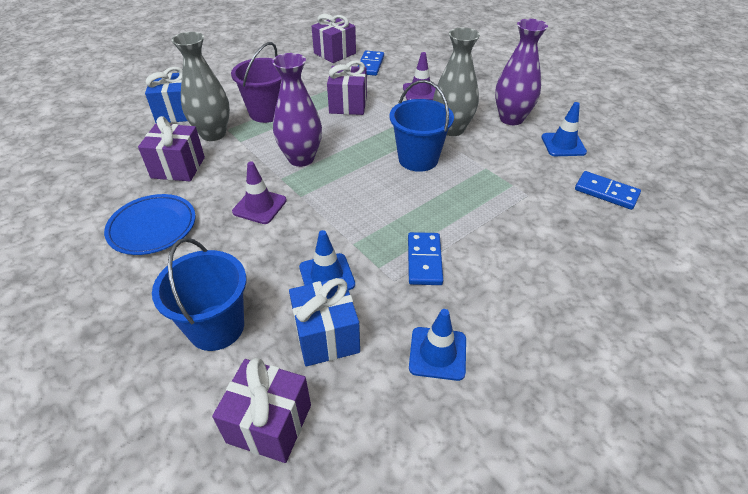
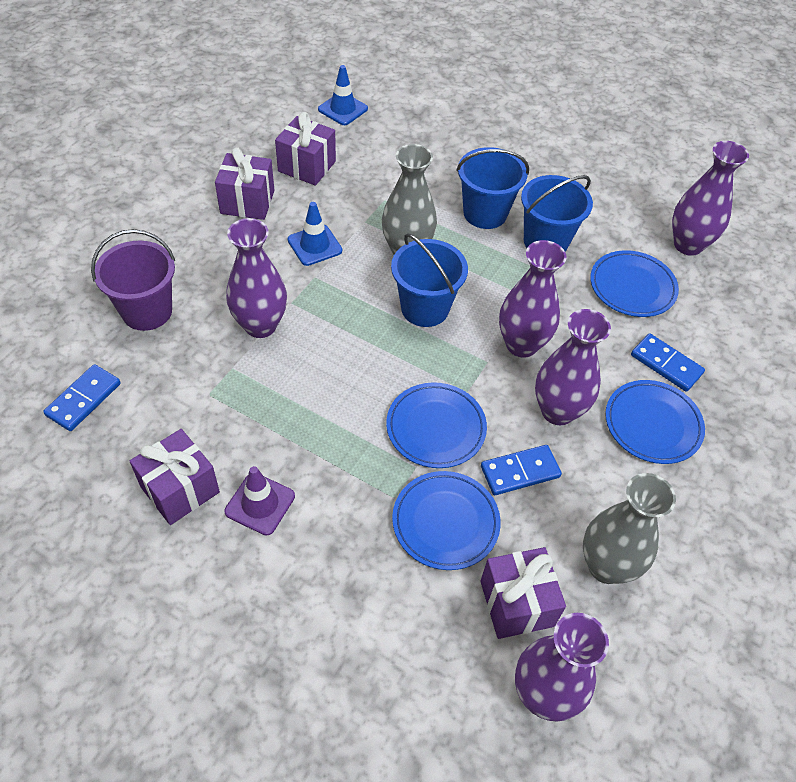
blue bucket: [152,238,246,351] [389,80,454,172] = 2 -> [391,233,468,327] [456,147,529,229] [521,175,593,252] = 3
blue gift: [145,67,188,123] [289,277,360,366] = 2 -> none = 0
blue plate: [104,194,196,255] = 1 -> [386,382,487,468] [392,471,501,570] [590,250,679,317] [605,380,705,464] = 4
blue traffic cone: [299,230,355,290] [409,309,466,381] [541,102,587,156] = 3 -> [288,202,342,266] [318,65,368,125] = 2
purple traffic cone: [232,161,287,224] [403,52,436,100] = 2 -> [225,466,295,535] = 1
purple vase: [272,53,322,167] [495,19,548,125] = 2 -> [226,218,287,338] [499,240,566,358] [515,613,609,721] [535,309,611,425] [672,141,749,256] = 5

